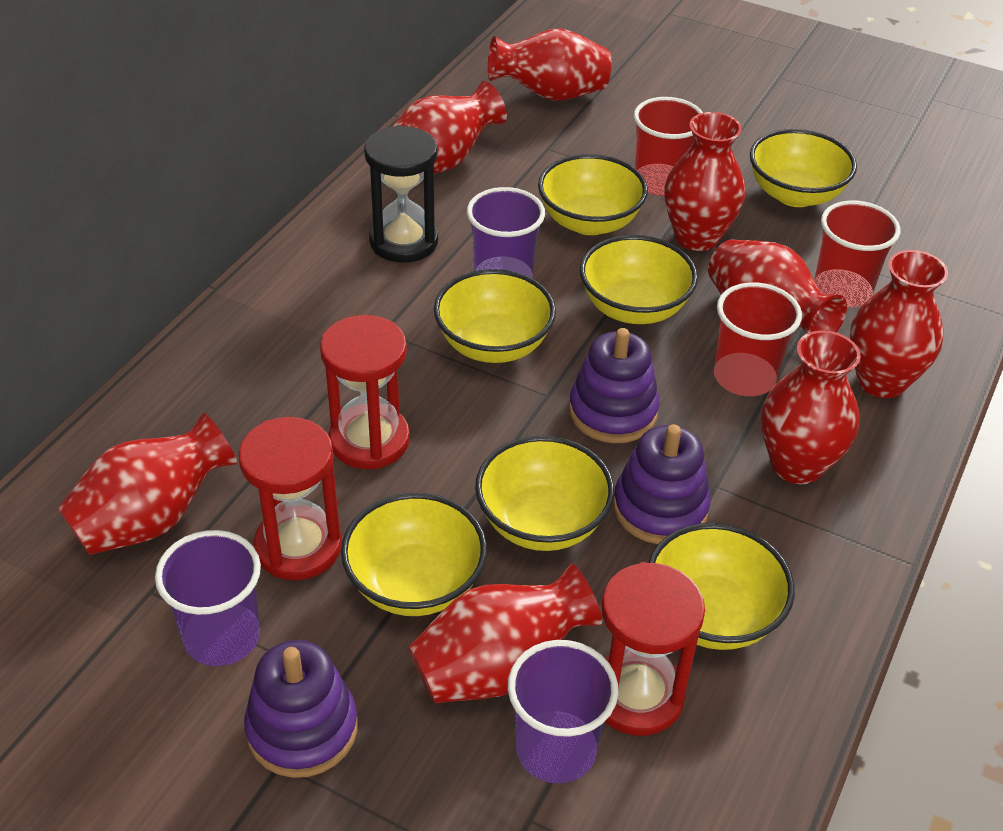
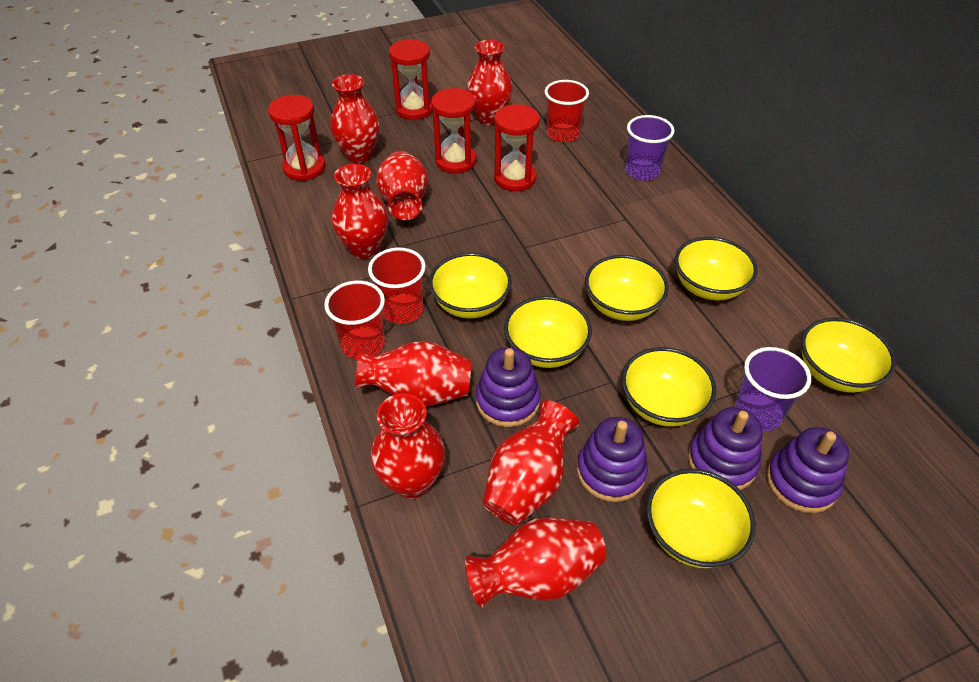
black hourglass: [364,125,438,263] = 1 -> none = 0
purple cup: [155,530,261,666] [467,187,545,279] [508,640,618,783] = 3 -> [625,115,675,181] [735,347,811,431] = 2
purple stacking toy: [244,640,358,778] [569,328,659,443] [613,424,710,544] = 3 -> [476,347,540,427] [577,417,648,502] [688,407,763,490] [766,427,849,513] = 4
red hourglass: [238,417,342,580] [320,315,410,469] [601,562,705,736] = 3 -> [268,95,326,181] [389,39,433,120] [431,88,477,173] [494,104,540,191] = 4

